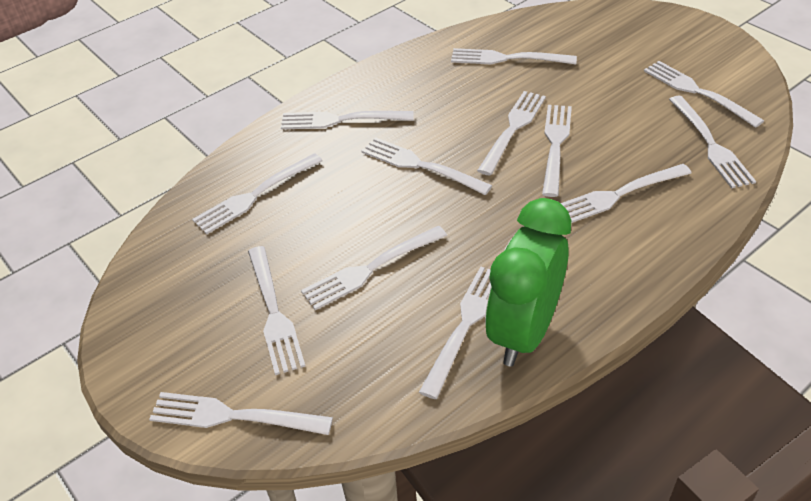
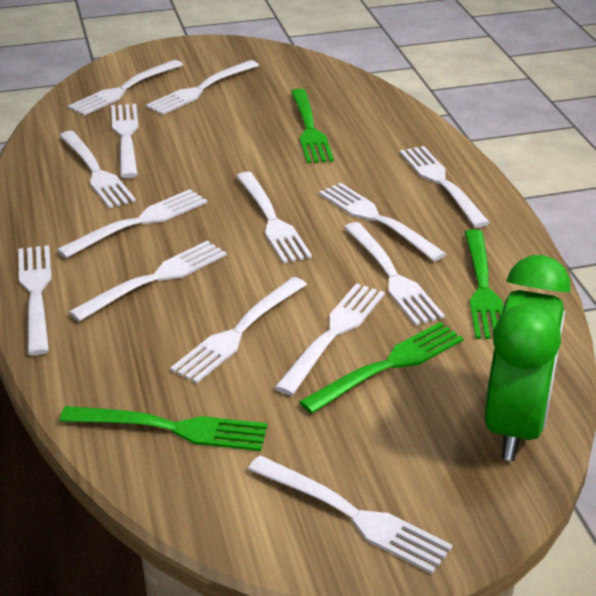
green fork: none = 0 -> [60,406,268,451] [291,89,334,163] [299,322,464,414] [465,229,504,339] = 4
white fork: [149,392,333,435] [192,153,323,234] [248,246,305,375] [281,111,414,129] [301,226,447,310] [362,137,493,195] [419,266,491,399] [451,48,577,65] [477,91,546,175] [542,105,572,197] [561,164,692,223] [644,61,764,128] [669,96,756,188] = 13 -> [18,245,52,355] [57,189,207,258] [59,131,136,209] [68,60,183,116] [69,240,227,322] [111,104,139,178] [146,60,259,115] [170,277,307,384] [236,172,312,264] [248,455,453,574] [274,283,385,395] [319,183,446,261] [344,222,445,326] [400,146,490,228] = 14

